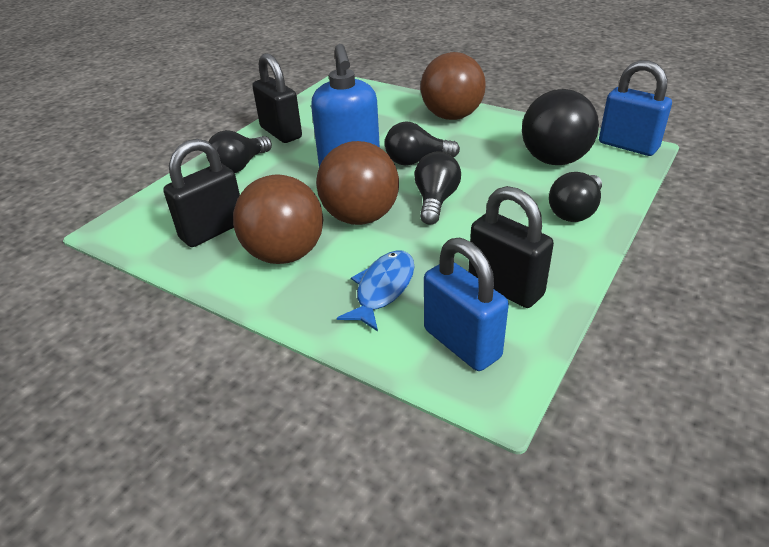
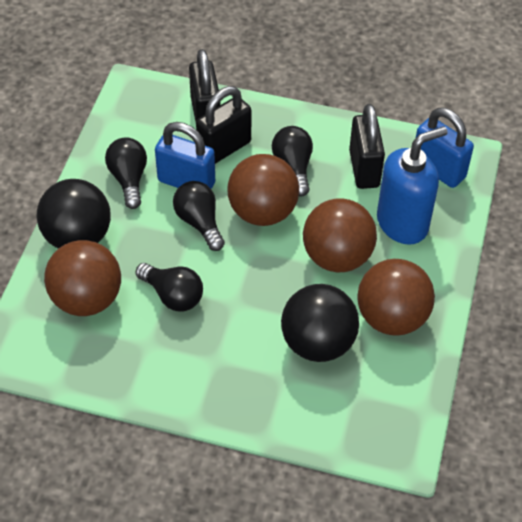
black ball: [522,89,599,165] = 1 -> [37,179,111,249] [281,284,359,362] = 2
blue fish: [337,250,415,331] = 1 -> none = 0
brown ball: [233,175,324,264] [316,141,399,225] [421,52,486,120] = 3 -> [44,240,121,316] [227,154,299,226] [303,198,377,272] [357,259,435,336] = 4

